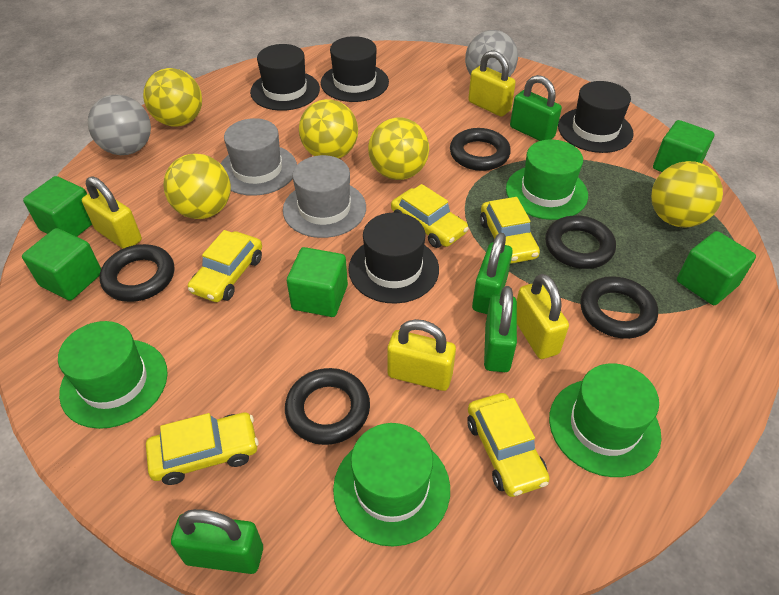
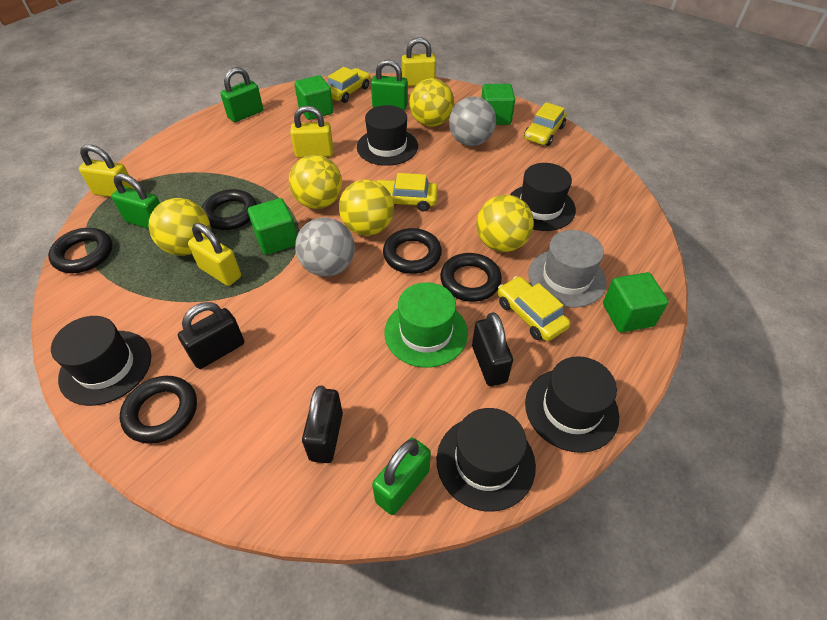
black hat: [250,44,320,111] [321,36,389,102] [348,212,439,304] [558,81,634,153] = 4 -> [51,316,151,406] [357,105,418,166] [437,408,536,512] [510,163,576,231] [525,356,619,453] = 5
black padlock: none = 0 -> [178,302,244,369] [302,385,343,463] [472,312,513,386] = 3
green cube: [22,228,101,301] [23,176,92,237] [287,247,348,317] [653,120,714,172] [677,231,756,305] = 5 -> [248,198,297,255] [294,75,334,120] [481,84,515,125] [603,272,669,332] = 4
green hat: [58,321,168,429] [333,423,450,547] [506,140,588,220] [549,363,661,477] = 4 -> [384,282,468,368] = 1
grey hat: [220,118,297,196] [283,155,366,238] = 2 -> [528,230,607,308] = 1
yellow car: [146,412,258,485] [188,230,262,302] [391,184,469,248] [467,393,550,497] [480,197,540,264] = 5 -> [327,67,370,103] [376,173,438,211] [498,276,570,341] [524,102,567,146] = 4

